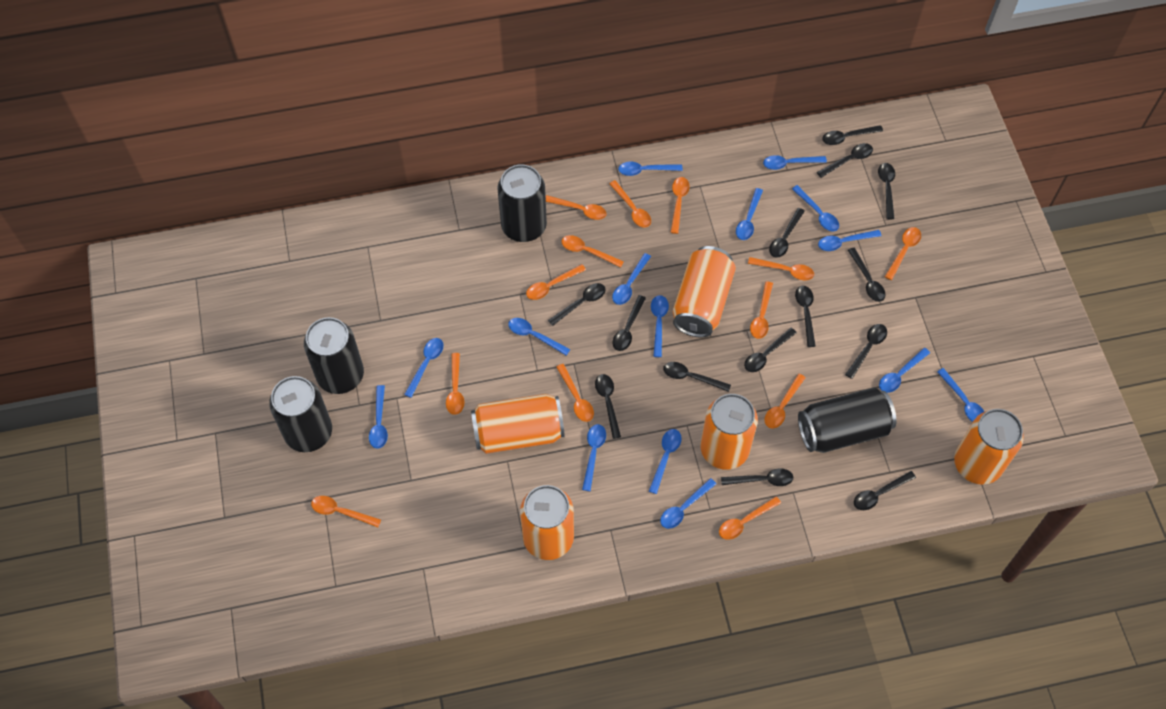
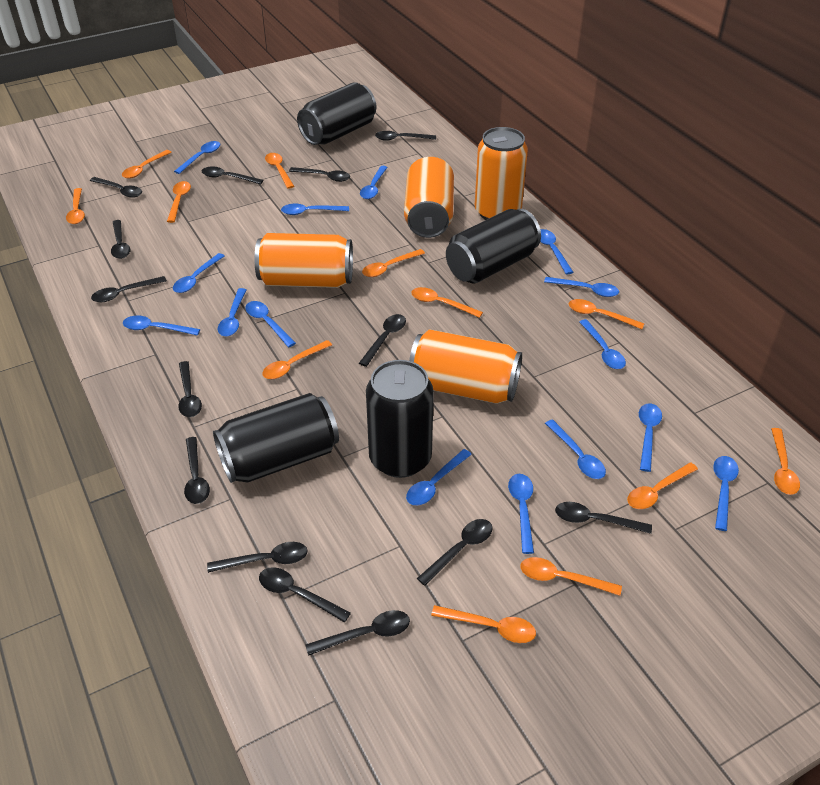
orange can: [471,394,565,454] [520,485,574,560] [673,246,736,338] [701,394,758,470] [954,409,1024,485] = 5 -> [255,233,353,288] [404,157,454,238] [409,330,522,404] [475,127,528,220] = 4
orange spoon: [311,496,381,527] [446,353,465,415] [526,264,586,300] [546,195,607,220] [556,364,594,422] [561,235,624,268] [609,180,651,228] [670,177,690,234] [719,496,781,540] [748,257,814,280] [750,281,773,339] [764,374,806,429] [885,227,921,280] = 13 -> [66,188,85,224] [122,150,172,178] [167,181,191,223] [262,340,332,379] [265,153,294,189] [362,249,425,277] [411,287,483,318] [431,605,536,643] [520,557,622,596] [569,299,644,329] [627,462,698,509] [771,428,800,495] = 12

